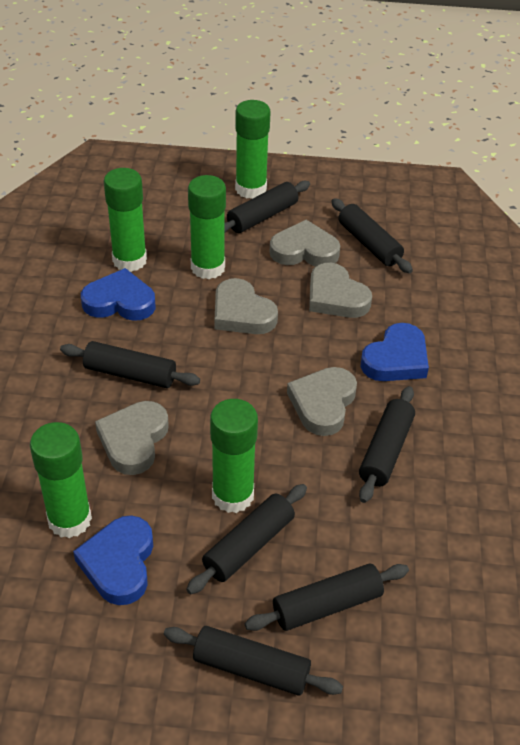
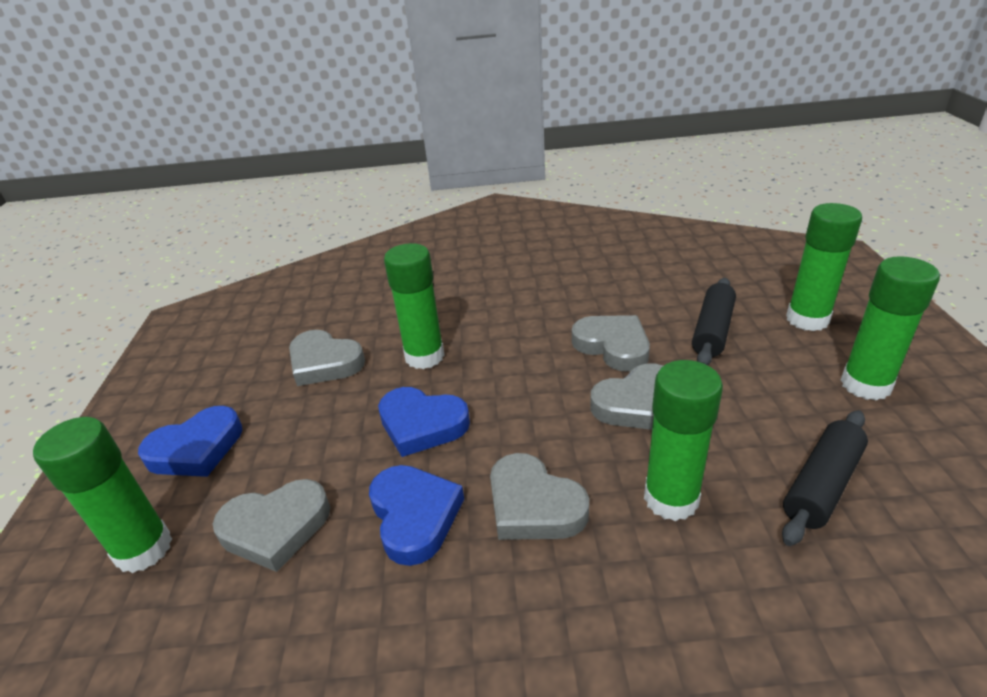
black rolling pin: [60,341,200,388] [164,626,343,696] [186,484,307,594] [225,181,310,233] [245,564,409,631] [331,198,413,273] [359,386,415,503] = 7 -> [692,278,736,365] [782,410,868,546] = 2

